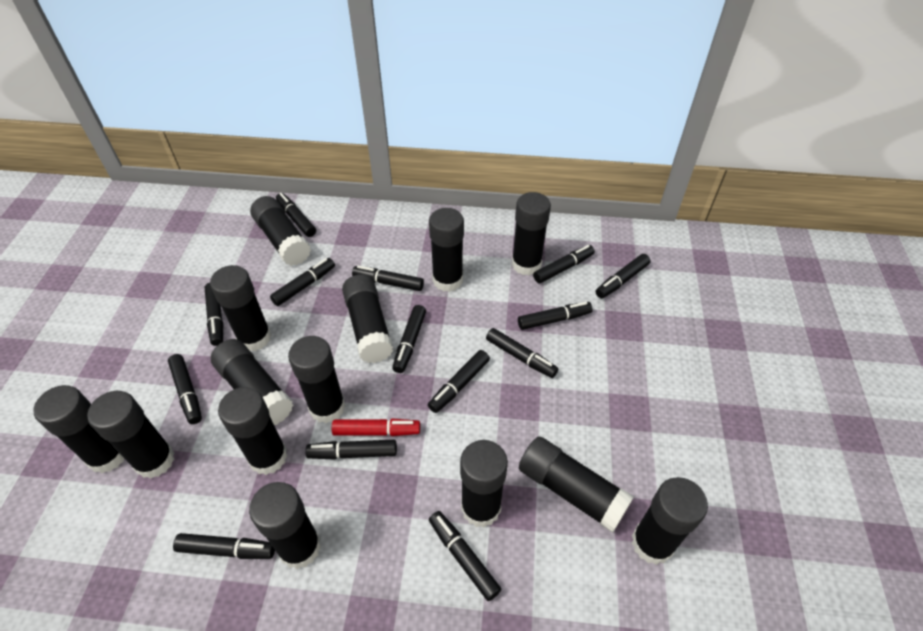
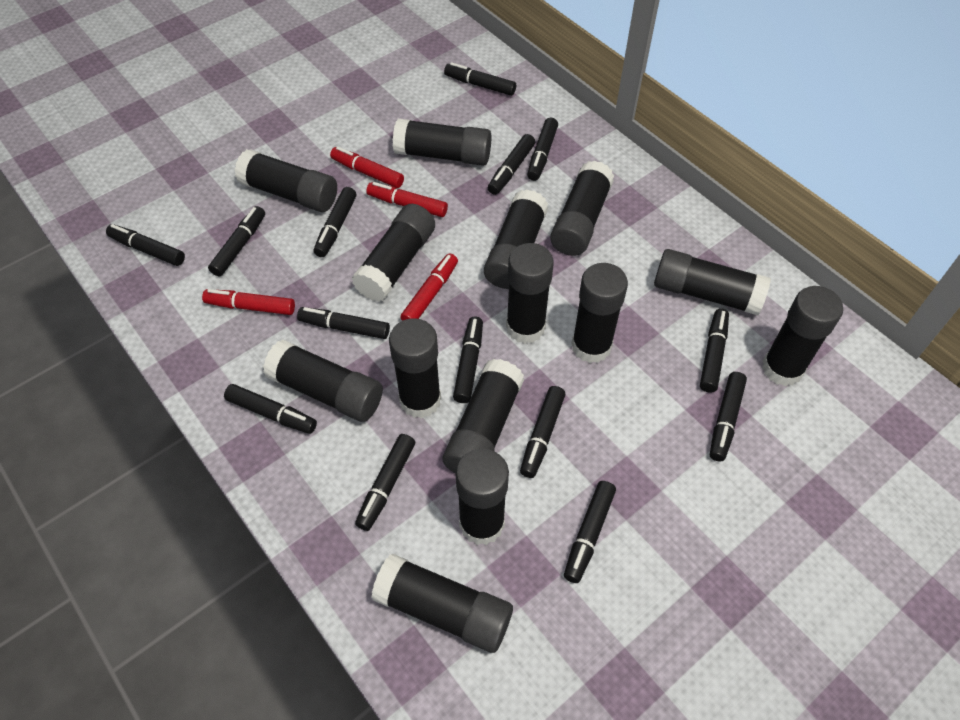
red marker: [332,418,420,436] = 1 -> [202,289,295,315] [330,147,404,188] [366,182,448,217] [400,253,458,321] = 4

